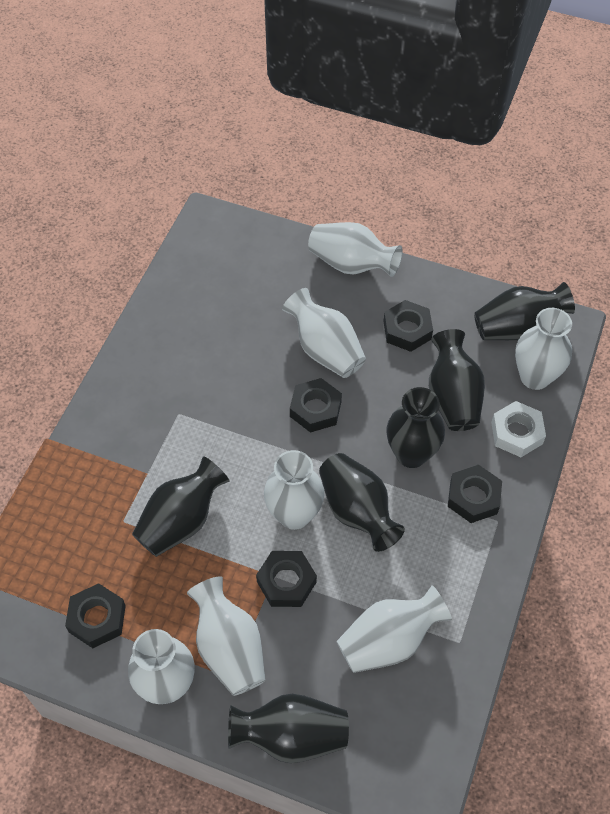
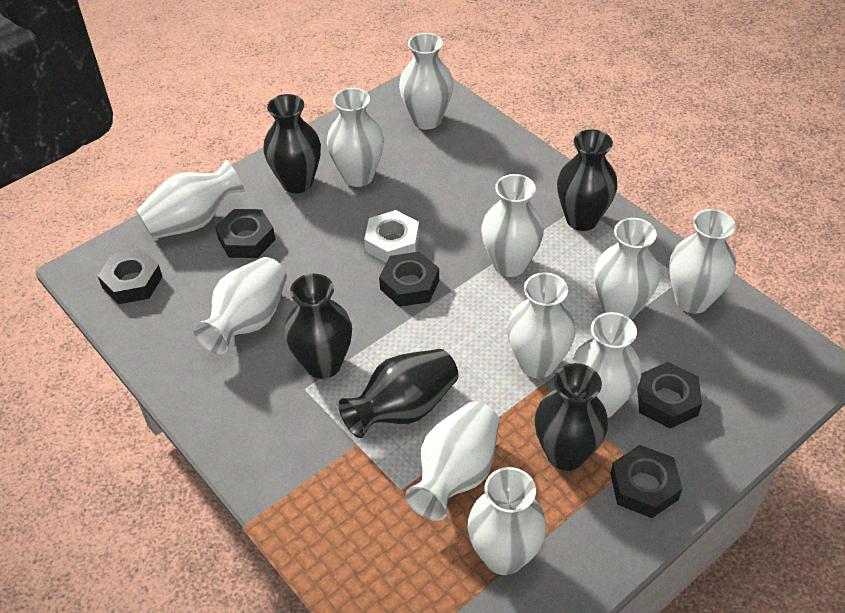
black vase: [132,456,230,557] [228,694,349,763] [319,453,405,552] [387,387,445,468] [429,329,485,431] [474,282,575,340] = 6 -> [263,94,321,193] [285,274,352,379] [339,349,458,438] [534,363,608,471] [557,129,617,231] = 5
white vase: [128,629,195,704] [187,576,265,696] [264,450,324,530] [282,288,366,378] [308,222,403,277] [336,585,452,673] [515,308,572,390] = 7 -> [136,160,244,239] [193,257,287,354] [327,88,384,187] [399,33,453,130] [405,401,499,521] [467,467,546,575] [481,174,544,277] [507,273,576,378] [571,312,641,418] [594,218,660,320] [669,209,736,314] = 11

